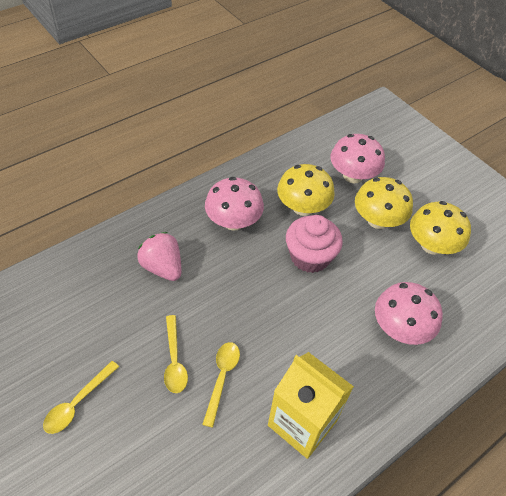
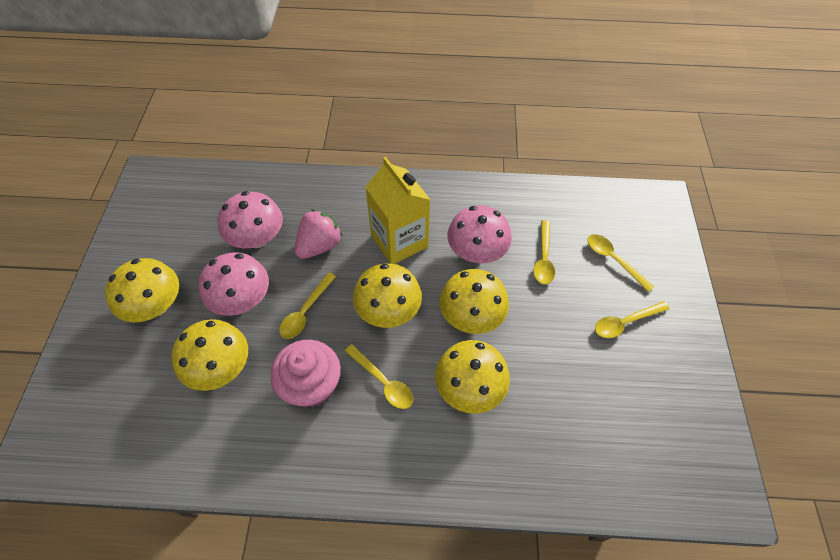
yellow mushroom: [277,164,335,216] [355,177,413,229] [410,201,471,255] = 3 -> [105,258,179,322] [171,319,248,391] [353,263,422,328] [435,340,510,414] [440,269,509,334] = 5
yellow spoon: [43,361,119,434] [164,315,188,393] [202,342,240,428] = 3 -> [279,272,336,339] [345,344,413,409] [533,220,555,284] [588,234,654,292] [595,301,670,338] = 5

